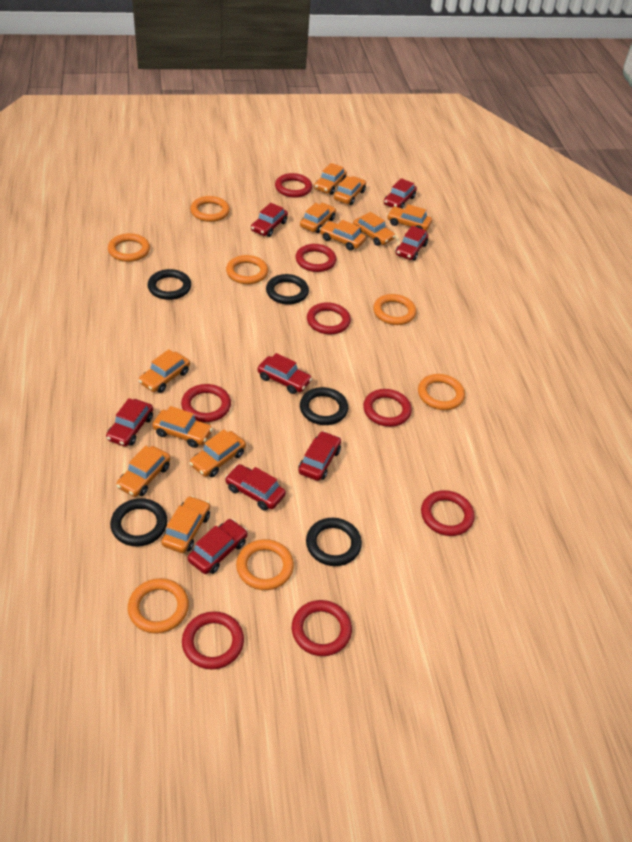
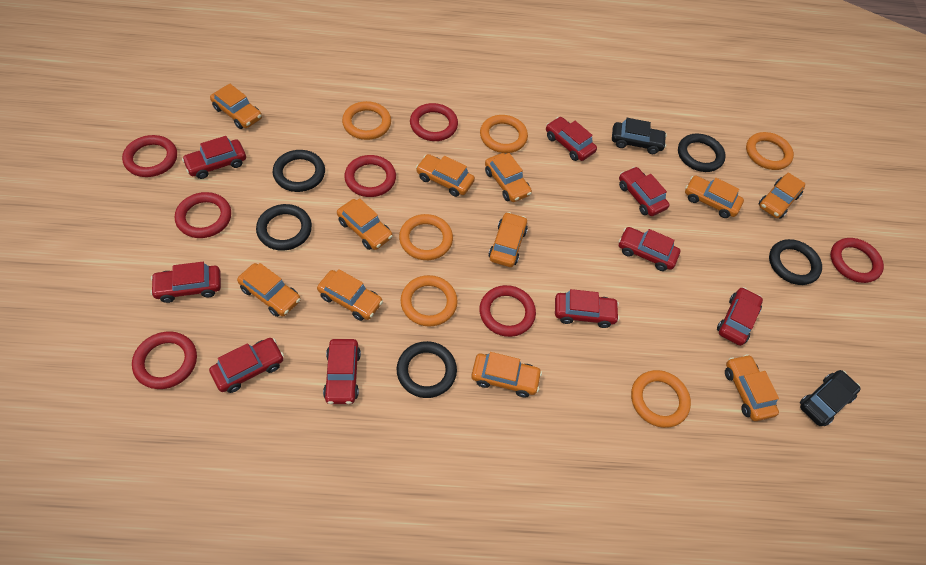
black car: none = 0 -> [612,118,667,154] [800,370,861,426] = 2
orange ring: [108,233,150,262] [128,578,189,634] [190,196,230,222] [226,255,268,284] [236,539,294,590] [373,294,416,325] [418,374,465,410] = 7 -> [342,101,391,140] [399,214,453,260] [400,275,458,327] [480,115,528,153] [631,370,691,428] [746,132,794,170] = 6
red car: [106,398,153,447] [188,519,248,574] [225,464,286,511] [251,203,288,237] [257,353,312,394] [298,431,341,481] [384,178,417,209] [395,226,428,261] = 8 -> [150,262,221,303] [182,136,246,179] [209,338,284,393] [323,339,361,404] [546,117,597,161] [555,289,620,328] [619,167,670,216] [619,227,680,271] [717,287,763,346] = 9
red ring: [181,384,231,422] [182,611,244,670] [275,173,312,198] [292,600,352,656] [295,244,336,272] [307,302,351,334] [363,389,412,427] [421,490,475,536] = 8 -> [122,135,177,177] [132,331,197,389] [175,192,231,238] [344,155,396,197] [410,103,458,141] [479,285,536,337] [830,238,884,283] = 7

